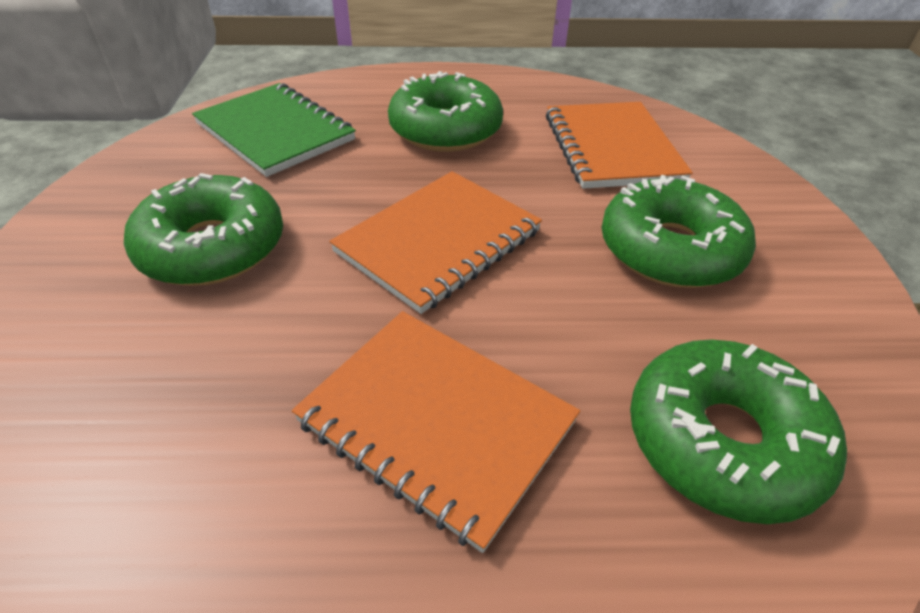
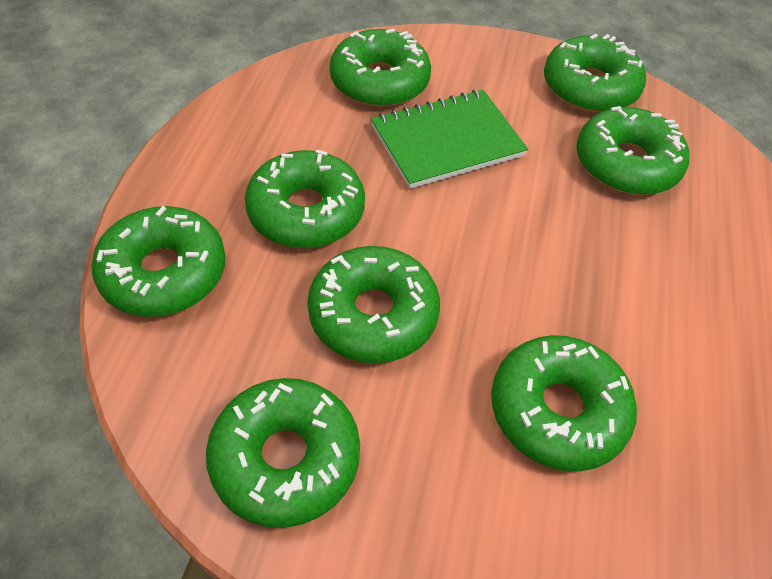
green donut: [124,173,283,286] [388,71,503,152] [602,175,756,288] [630,339,847,524] = 4 -> [91,206,226,317] [206,378,360,528] [245,150,365,248] [307,246,440,363] [330,29,431,107] [491,335,637,471] [544,34,646,113] [576,106,689,195] = 8
orange notebook: [292,311,580,553] [330,171,542,314] [546,102,693,189] = 3 -> none = 0

